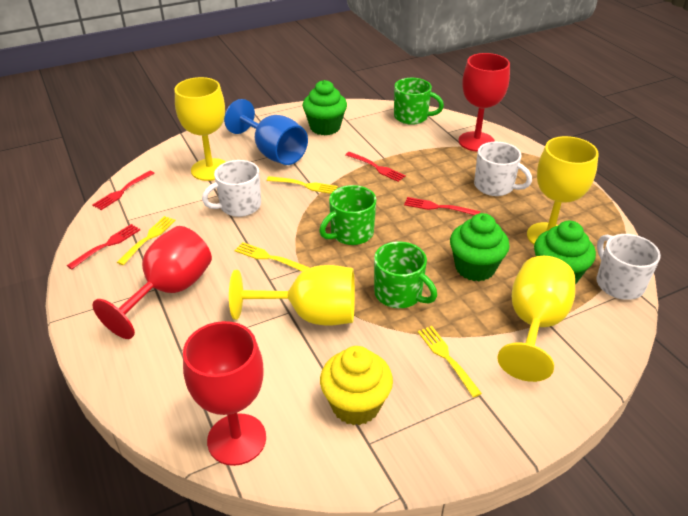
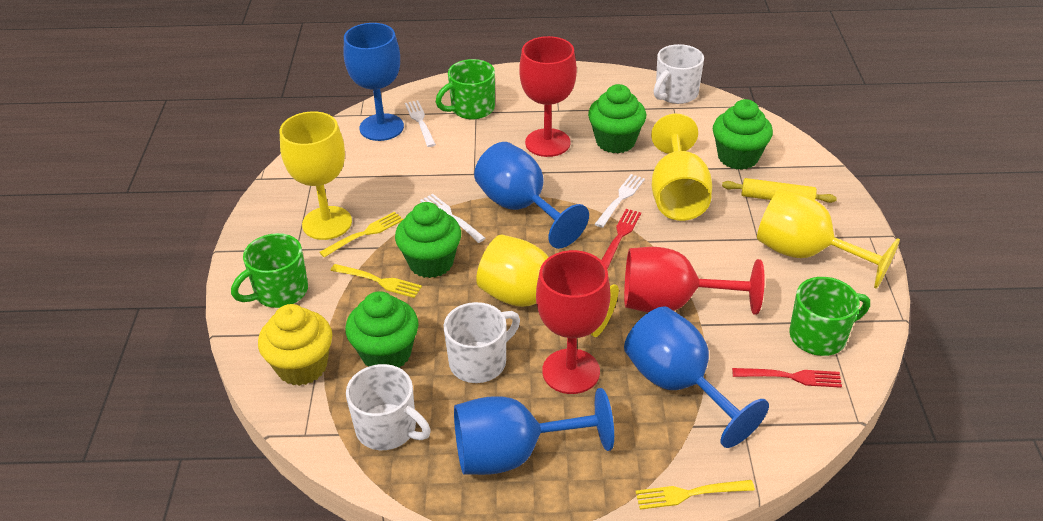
blue goblet: [224,99,308,165] = 1 -> [344,23,404,141] [454,388,614,475] [474,142,589,249] [624,306,769,448] = 4
green cupcake: [303,80,347,135] [450,213,510,281] [534,221,596,284] = 3 -> [345,291,419,368] [395,202,461,278] [588,84,646,154] [713,99,773,170] = 4
red fork: [67,224,140,269] [92,171,155,210] [345,152,406,182] [404,197,480,215] = 4 -> [601,209,641,269] [732,368,842,388] = 2
white fork: none = 0 -> [405,100,436,147] [420,194,485,243] [595,174,645,228] = 3
yellow fork: [117,216,176,265] [234,242,310,272] [267,176,338,194] [418,326,482,398] = 4 -> [319,212,403,257] [330,264,422,298] [635,480,755,510] = 3
yellow rolling pin: none = 0 -> [722,178,837,203] = 1

